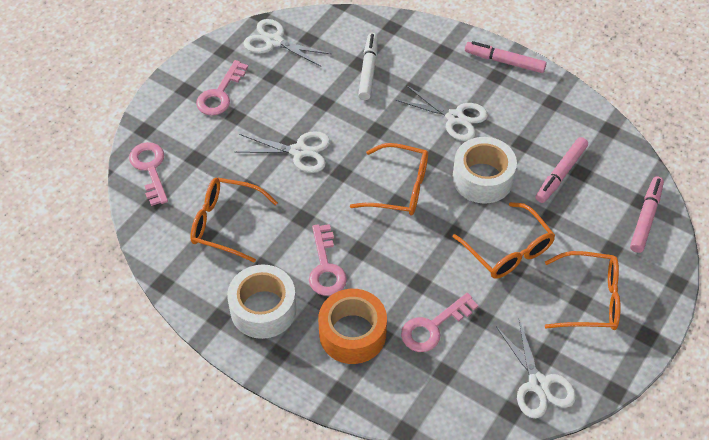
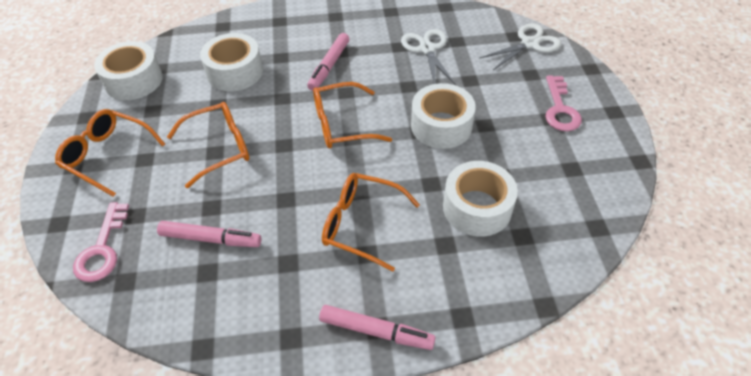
orange tape: [318,289,387,364] = 1 -> none = 0
pink key: [129,142,168,206] [196,60,248,116] [309,224,347,296] [401,293,479,352] = 4 -> [73,202,129,282] [545,75,582,131] = 2
white marker: [358,33,378,100] = 1 -> none = 0
white scissors: [236,131,330,173] [244,19,331,67] [396,85,488,141] [496,320,576,418] = 4 -> [401,29,455,84] [479,23,561,70] = 2
white tape: [227,264,297,339] [452,137,517,203] = 2 -> [94,41,163,100] [200,33,263,91] [411,83,476,149] [443,161,518,237] = 4

